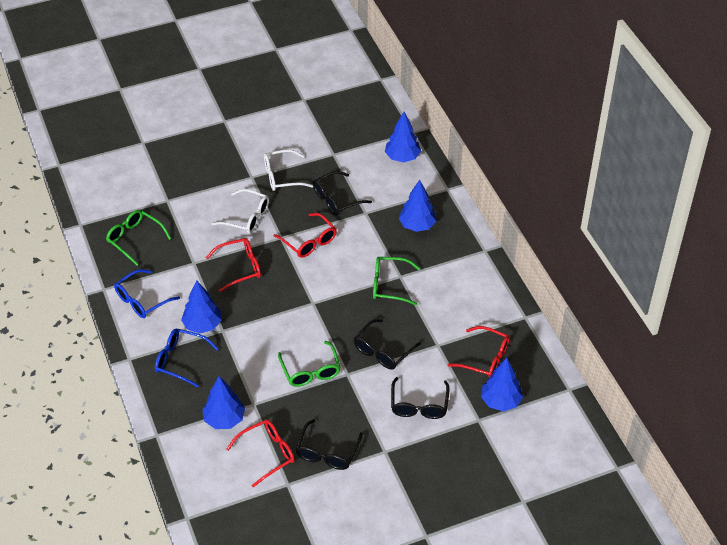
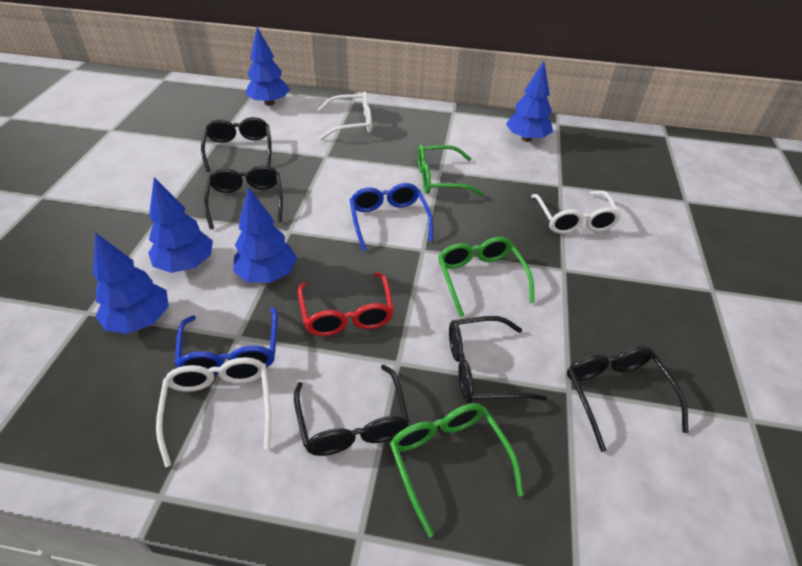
black glasses: [296,419,363,470] [313,171,372,215] [354,319,421,369] [391,377,450,419] = 4 -> [201,117,272,172] [204,165,283,229] [294,365,410,456] [449,316,547,403] [567,346,689,452] = 5
red glasses: [206,238,261,292] [227,420,295,487] [274,213,337,258] [448,326,510,377] = 4 -> [298,272,394,336] = 1
white glasses: [212,189,269,234] [264,149,313,191] = 2 -> [156,357,271,467] [317,92,372,140] [531,191,621,234] = 3

